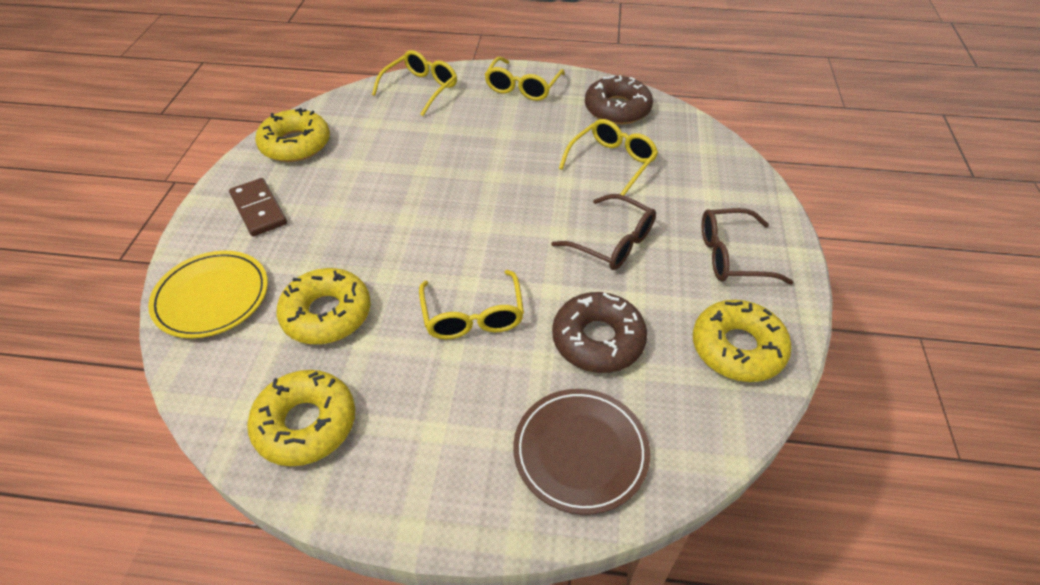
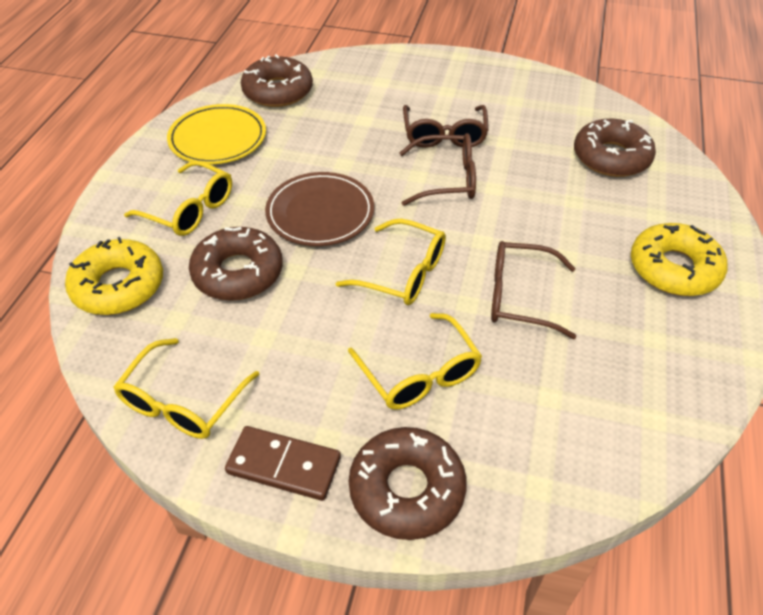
brown donut: [552,292,647,373] [585,75,653,125] = 2 -> [189,227,283,301] [241,54,313,107] [349,427,467,540] [574,119,656,177] = 4
brown glasses: [551,194,656,270] [702,208,794,285] = 2 -> [399,133,476,206] [403,105,489,148] [491,241,576,339] = 3
yellow donut: [247,370,355,466] [255,108,330,162] [277,268,371,344] [693,300,792,382] = 4 -> [65,237,163,315] [631,223,727,296] = 2

